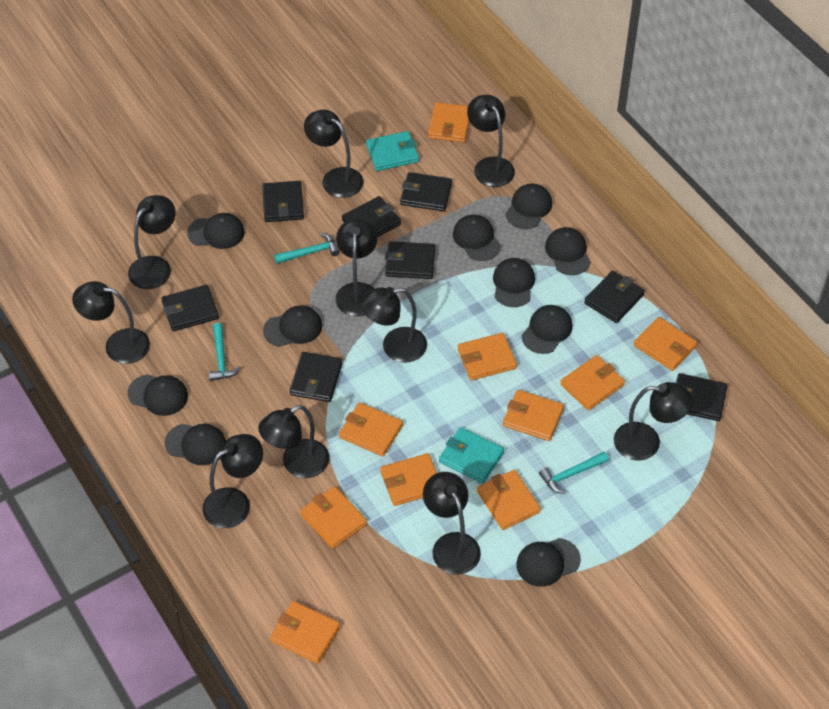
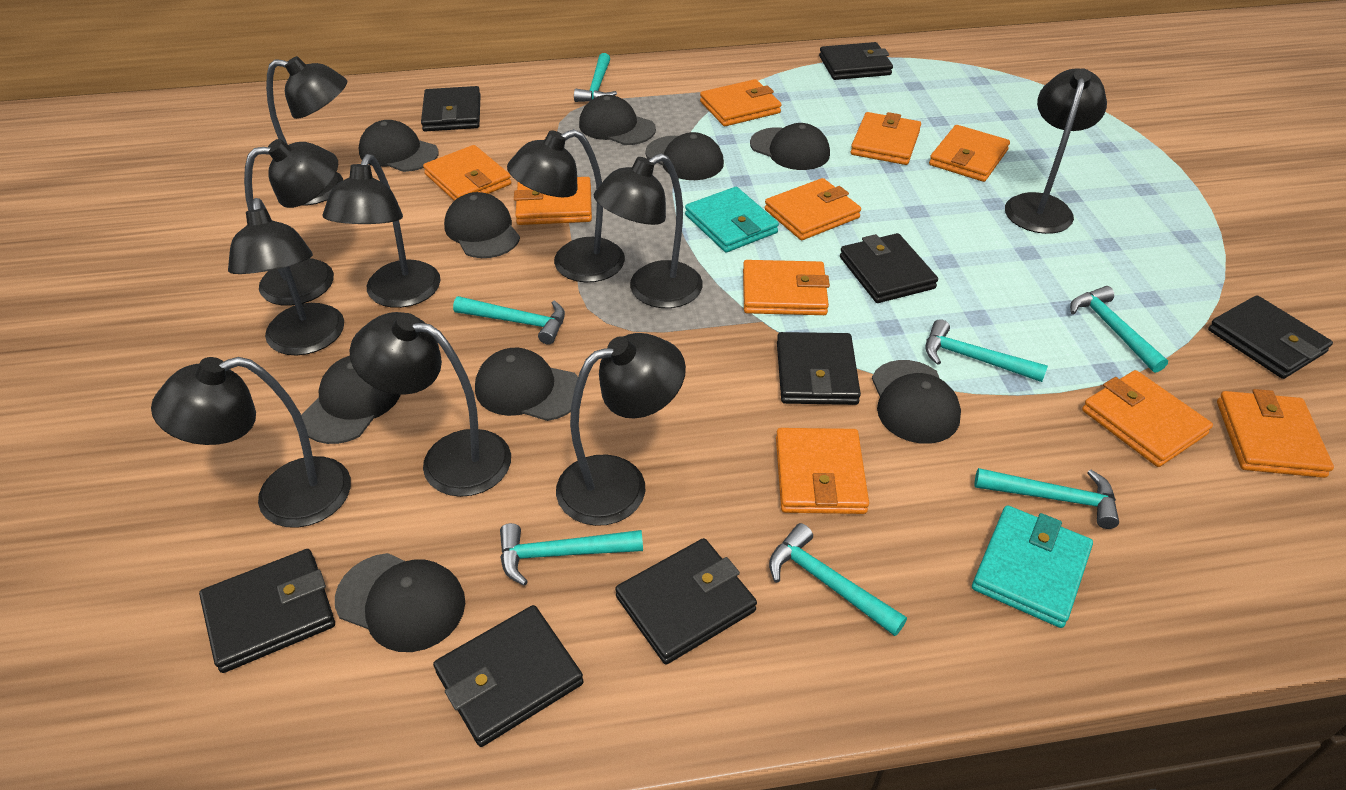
black cap: [128,374,188,416] [165,424,226,465] [187,213,245,249] [263,305,322,347] [453,214,501,261] [493,258,535,307] [505,184,552,229] [516,538,581,587] [522,305,573,354] [545,227,591,275] = 10 -> [301,356,401,444] [335,553,465,652] [359,120,439,172] [444,192,520,258] [475,348,583,421] [579,95,656,145] [645,132,724,180] [750,123,830,170] [872,360,961,444] = 9
turquoise hammer: [209,323,241,381] [274,233,340,264] [539,452,609,494] = 3 -> [453,296,565,345] [500,523,643,586] [574,53,617,102] [769,523,907,636] [925,319,1048,382] [974,468,1119,529] [1070,286,1168,373] = 7

